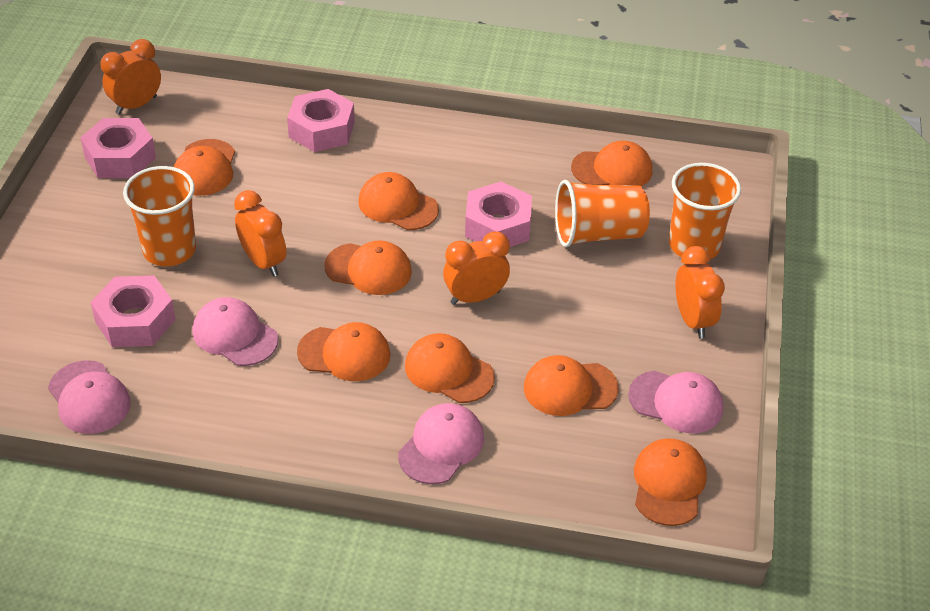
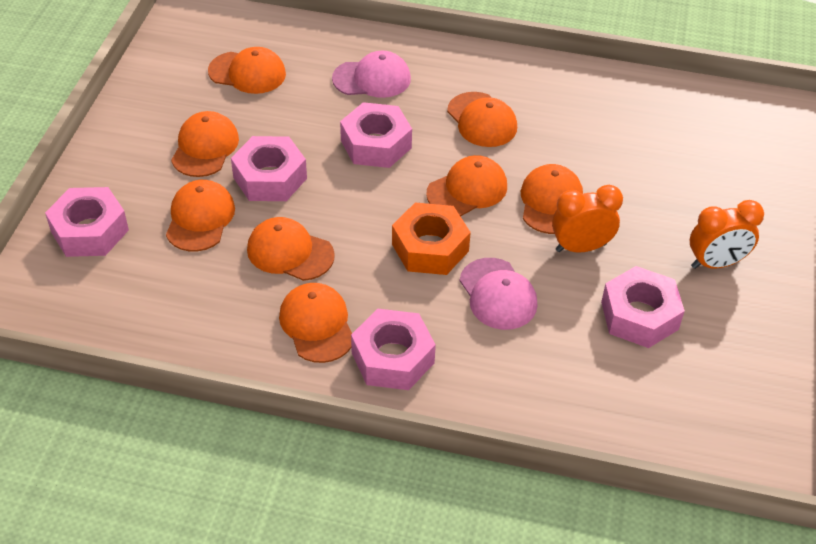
orange clock: [100,39,161,114] [234,190,287,277] [443,231,510,305] [675,246,725,338] = 4 -> [552,185,623,253] [690,200,764,269] = 2
orange cup: [123,166,196,266] [555,180,650,247] [669,163,741,259] = 3 -> none = 0
orange nut: none = 0 -> [392,203,471,275] = 1
pink cap: [48,360,131,434] [192,297,278,366] [398,403,484,484] [628,371,723,433] = 4 -> [332,51,411,98] [460,258,537,330] = 2
pink nut: [80,118,156,178] [90,275,176,347] [287,89,355,152] [465,181,532,247] = 4 -> [45,187,129,257] [231,136,307,201] [340,102,412,168] [351,309,436,390] [601,266,685,348] = 5

